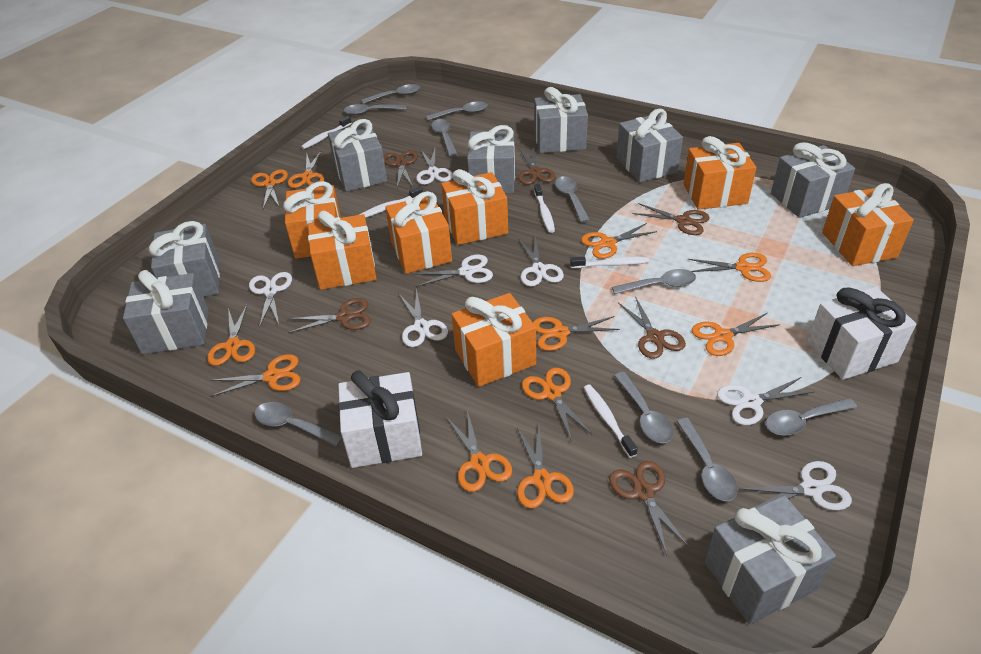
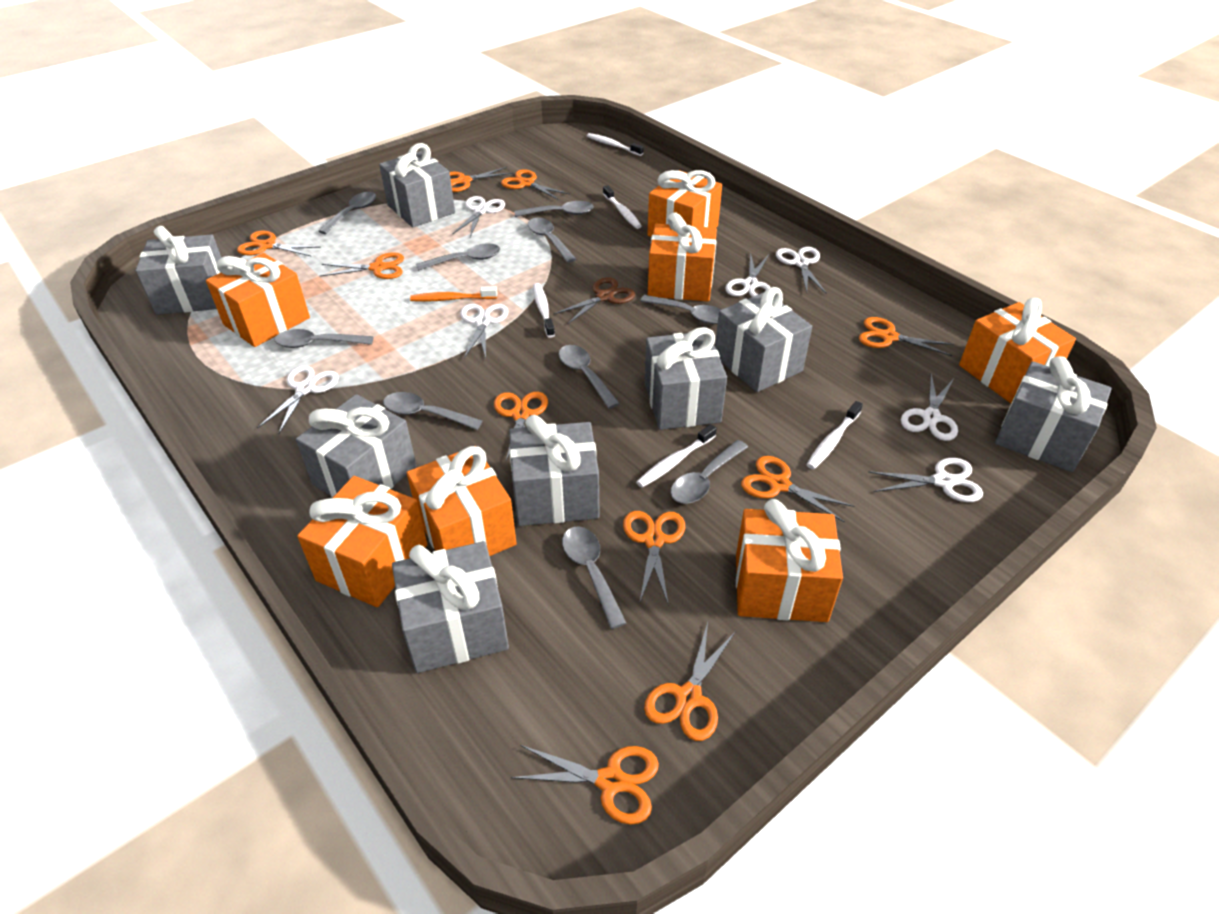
brown scissors: [287,298,371,333] [383,150,418,188] [518,149,555,185] [609,461,690,555] [618,296,686,359] [633,203,710,235] = 6 -> [554,277,635,324] = 1
orange scissors: [207,305,255,366] [210,354,300,397] [251,169,288,209] [288,151,324,188] [447,410,512,492] [517,426,574,508] [522,368,592,441] [533,316,620,351] [581,223,657,259] [688,253,771,282] [692,313,780,356] = 11 -> [237,231,321,257] [320,252,404,279] [450,167,513,192] [494,392,548,461] [501,169,570,200] [511,745,659,825] [623,511,685,606] [644,622,736,741] [741,456,855,523] [859,317,954,356] = 10
orange toothbrush: none = 0 -> [410,286,497,302] = 1
white gift: [338,370,422,468] [807,287,916,380] = 2 -> none = 0

